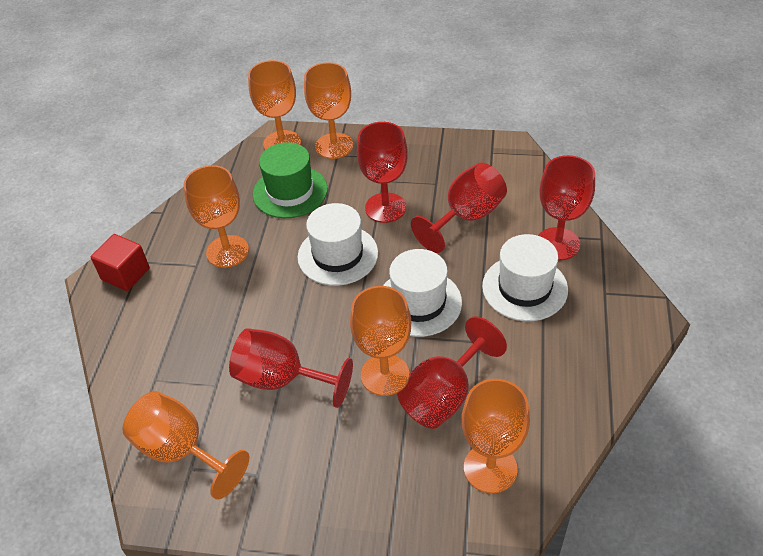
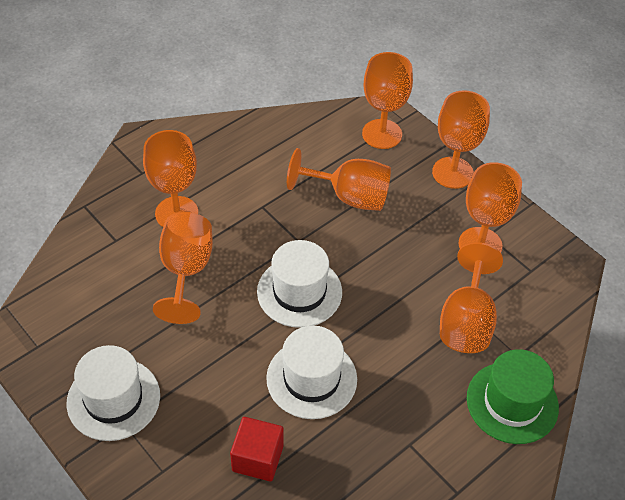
orange goblet: [122,391,249,500] [184,165,249,268] [248,60,301,150] [304,62,353,159] [350,286,411,396] [462,379,530,493] = 6 -> [143,130,198,227] [153,212,213,324] [287,148,391,211] [362,52,413,149] [432,90,490,189] [440,242,503,353] [458,162,522,253] = 7
red goblet: [229,328,353,408] [357,122,408,223] [397,317,507,429] [411,163,507,253] [538,155,595,260] = 5 -> none = 0

